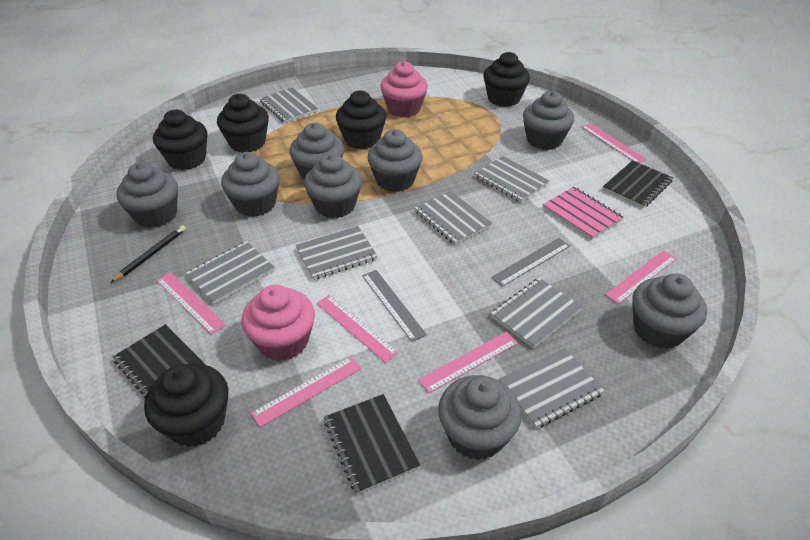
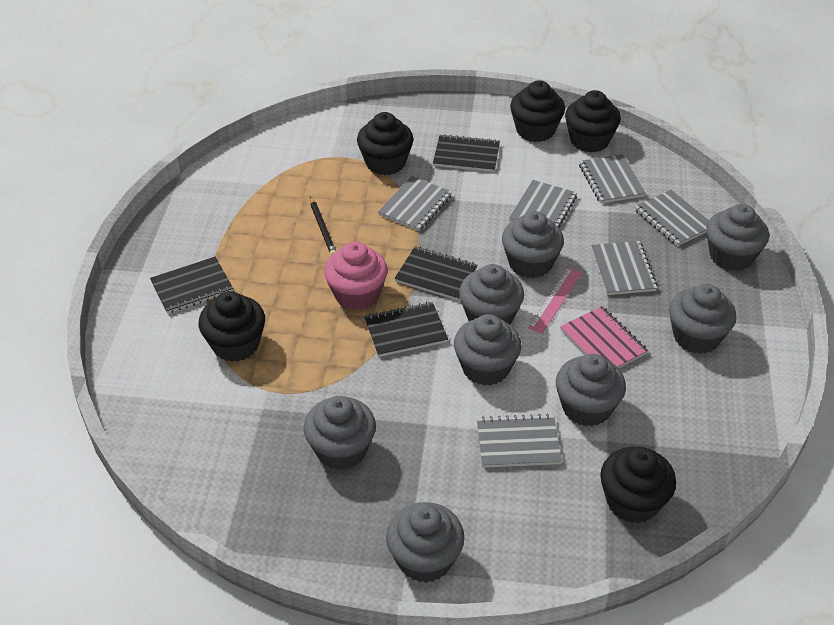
black notebook: [113,324,206,398] [324,394,420,494] [603,160,673,208] = 3 -> [150,257,233,314] [364,302,448,357] [394,246,477,301] [433,134,500,172] = 4
grey notebook: [186,241,275,304] [259,88,318,123] [296,226,378,280] [415,191,492,245] [475,156,550,203] [491,278,582,349] [499,348,604,429] = 7 -> [378,176,452,231] [477,414,562,468] [509,180,577,228] [579,154,646,203] [591,241,657,295] [635,190,709,246] = 6
grey ruler: [362,270,427,342] [491,238,570,287] = 2 -> none = 0
pink cupcake: [241,285,315,361] [380,61,428,117] = 2 -> [324,241,388,310] = 1
pink ruler: [156,272,226,334] [251,357,361,427] [316,295,399,363] [419,331,518,393] [582,123,646,163] [605,250,677,304] = 6 -> [528,267,582,334] = 1

